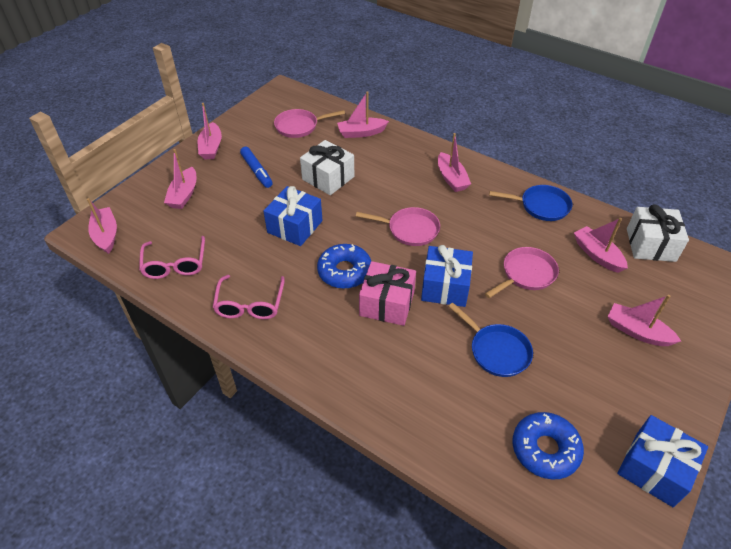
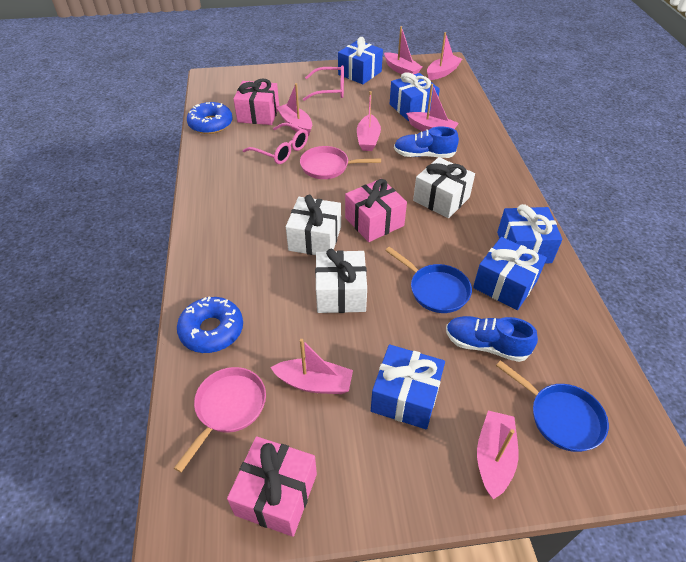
blue gift: [264,186,322,246] [421,245,473,307] [617,415,708,507] = 3 -> [338,37,383,84] [371,344,445,429] [390,72,440,121] [473,237,547,310] [497,204,562,264] = 5
blue marker: [240,147,273,188] = 1 -> none = 0
blue shoe: none = 0 -> [394,127,459,158] [446,316,538,362] = 2
pink gift: [359,261,416,326] = 1 -> [227,436,317,537] [233,78,279,125] [345,178,407,242] = 3
pink pan: [274,109,345,138] [356,207,440,246] [485,247,559,298] = 3 -> [174,367,266,472] [300,146,381,179] = 2
white gift: [300,140,354,195] [627,204,689,262] = 2 -> [286,195,341,255] [315,249,367,313] [413,157,475,218] = 3

